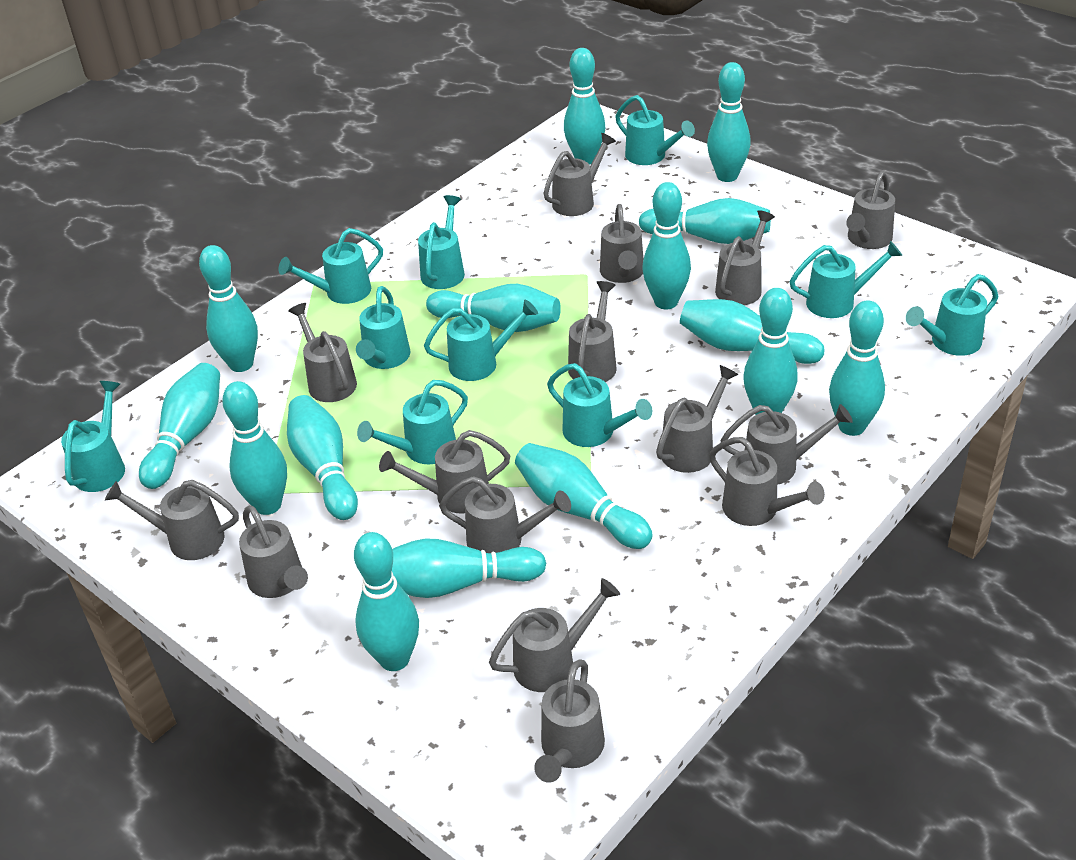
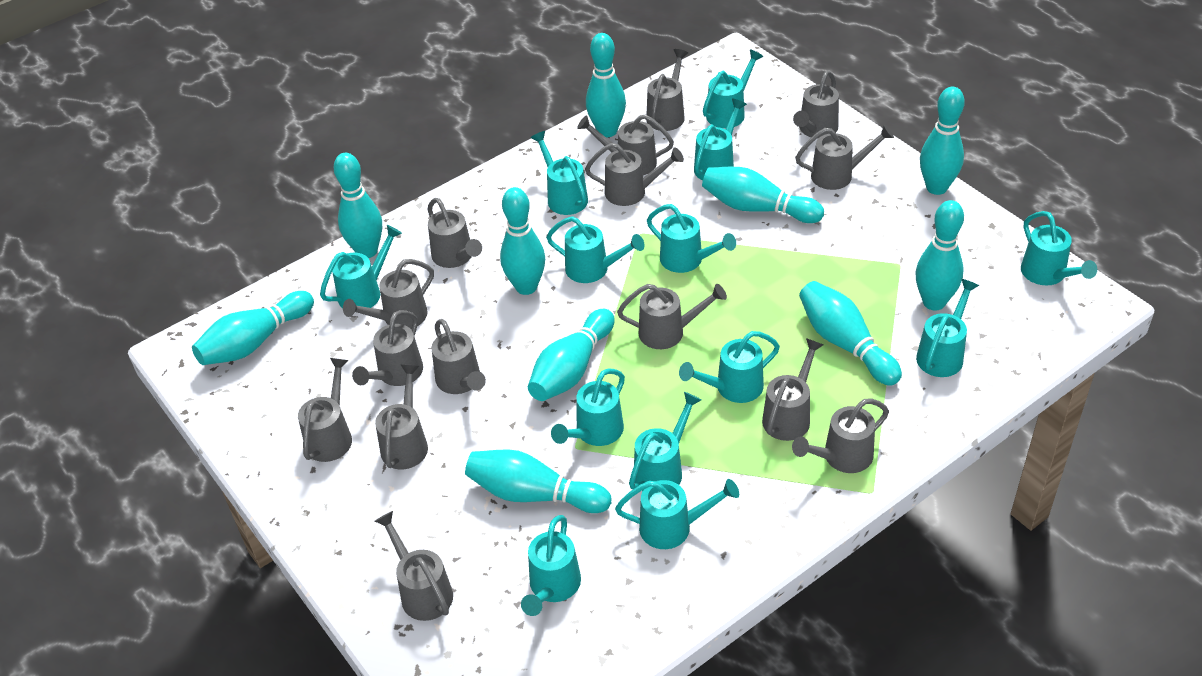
turquoise bowling pin: [139,363,220,489] [199,245,258,372] [222,381,287,515] [287,395,358,520] [354,532,419,671] [392,538,546,598] [426,284,561,332] [515,443,653,549] [564,48,605,165] [639,198,771,244] [642,182,691,309] [680,299,824,364] [707,62,751,182] [743,288,798,415] [829,300,885,436] = 15 -> [192,291,314,365] [333,153,382,258] [465,449,611,513] [500,187,545,295] [528,309,614,401] [586,33,626,137] [702,167,824,223] [799,281,902,386] [915,200,964,310] [920,87,965,195] = 10
turquoise watering can: [61,381,125,492] [278,228,383,304] [356,286,411,369] [357,380,468,464] [418,195,465,289] [424,300,538,381] [547,363,652,447] [615,95,695,165] [789,241,903,318] [906,274,999,356] = 10 -> [320,225,402,308] [521,515,581,616] [531,131,588,215] [546,216,645,283] [551,369,625,446] [615,479,739,549] [629,392,701,491] [647,204,736,273] [679,331,780,403] [694,98,747,181] [703,49,764,128] [916,279,979,377] [1021,211,1097,285] = 13

